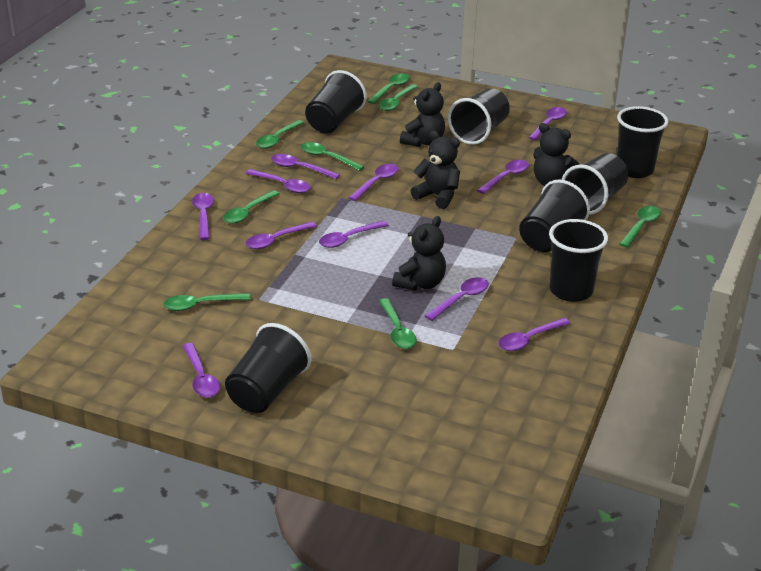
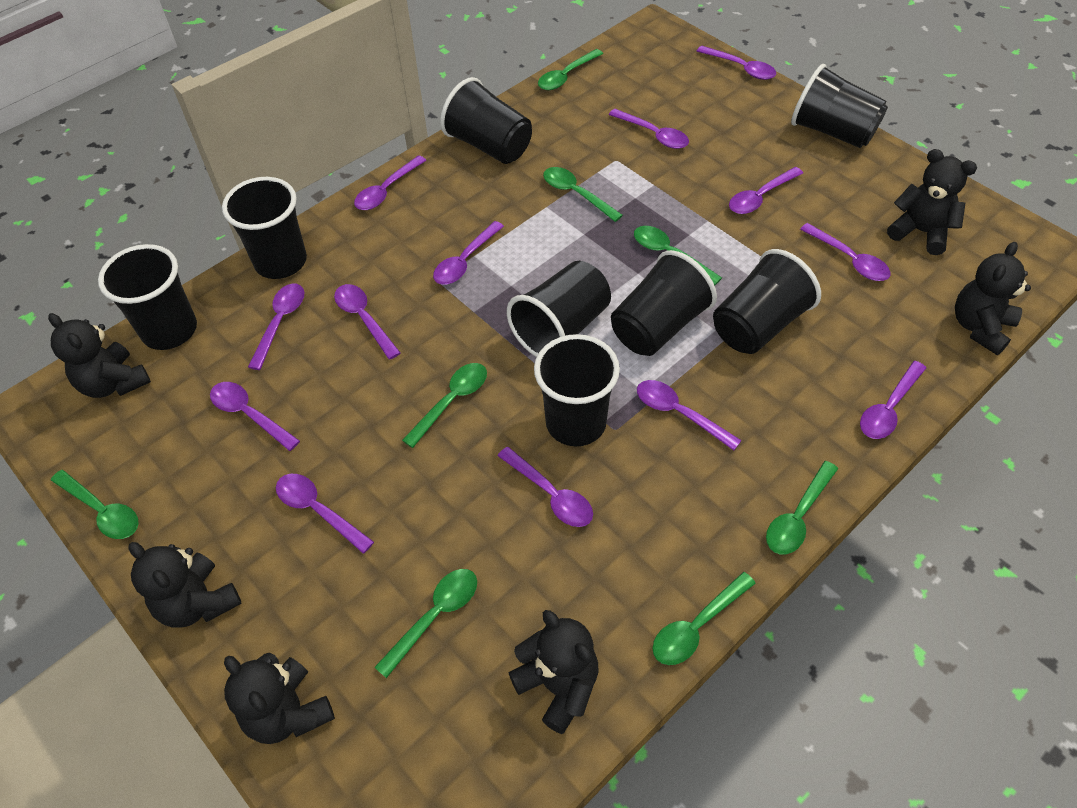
black cup: [225,323,311,413] [305,70,367,133] [448,88,510,145] [519,179,590,252] [549,219,608,302] [561,153,628,215] [617,106,668,178] = 7 -> [98,244,197,350] [222,177,307,279] [440,77,532,164] [507,261,611,357] [534,334,620,446] [611,250,717,356] [713,249,821,354] [791,64,888,148] = 8
black teddy bear: [392,216,446,291] [400,82,445,147] [411,131,460,209] [533,123,580,186] = 4 -> [48,313,151,398] [128,542,242,628] [224,653,335,744] [508,610,599,734] [887,149,977,255] [955,242,1031,355] = 6
purple spoon: [183,343,220,398] [192,193,214,240] [245,169,311,193] [246,222,317,249] [271,154,340,179] [319,221,388,248] [348,164,399,201] [425,277,489,321] [477,160,529,194] [498,318,571,351] [529,107,567,140] = 11 -> [210,382,300,451] [248,284,304,370] [276,474,374,554] [334,284,401,360] [354,155,427,210] [433,221,504,285] [498,447,593,527] [609,109,689,149] [637,380,742,450] [697,46,776,80] [729,167,803,214] [800,223,891,281] [860,361,926,439] = 13

